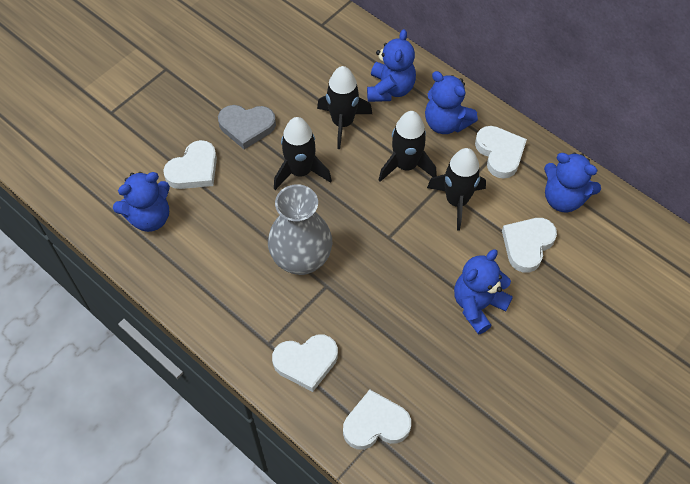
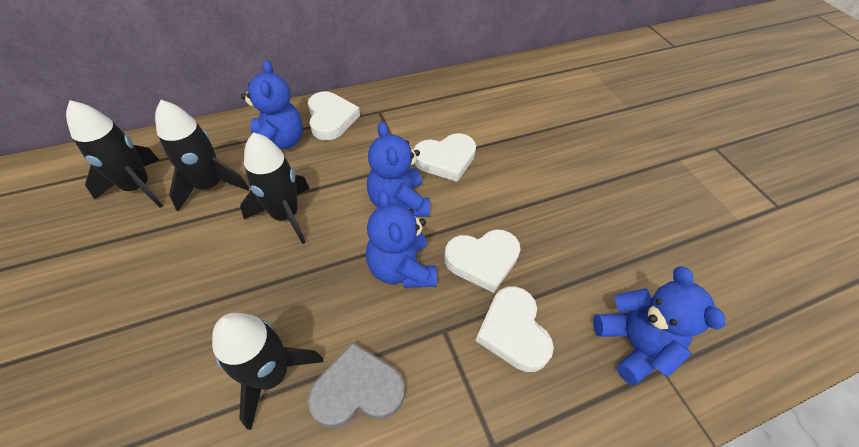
blue teddy bear: [113,172,170,232] [367,29,416,102] [425,71,478,134] [454,249,513,335] [544,153,601,212] = 5 -> [241,60,303,149] [366,190,437,288] [367,122,430,217] [593,266,725,385] = 4
grey vase: [268,184,332,275] = 1 -> none = 0
white heart: [163,140,217,189] [272,335,338,392] [343,390,411,450] [475,126,527,179] [502,218,557,273] = 5 -> [308,91,360,140] [414,133,476,182] [444,230,521,293] [475,286,554,372] = 4

